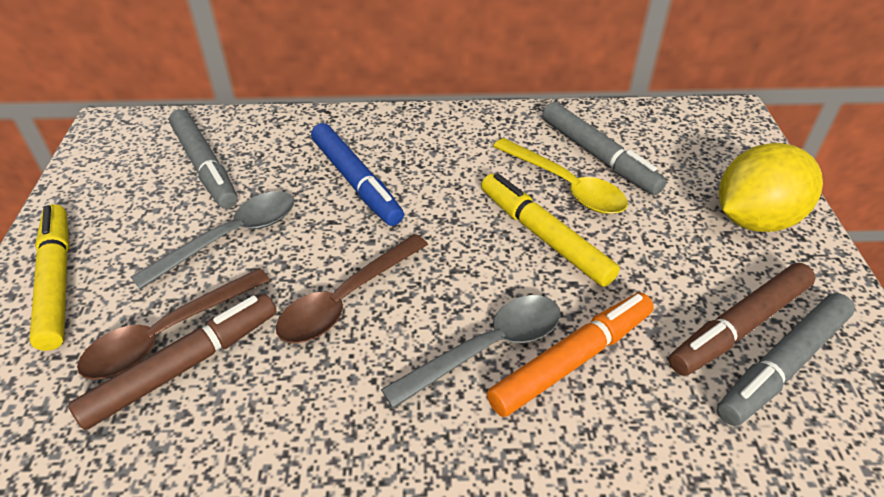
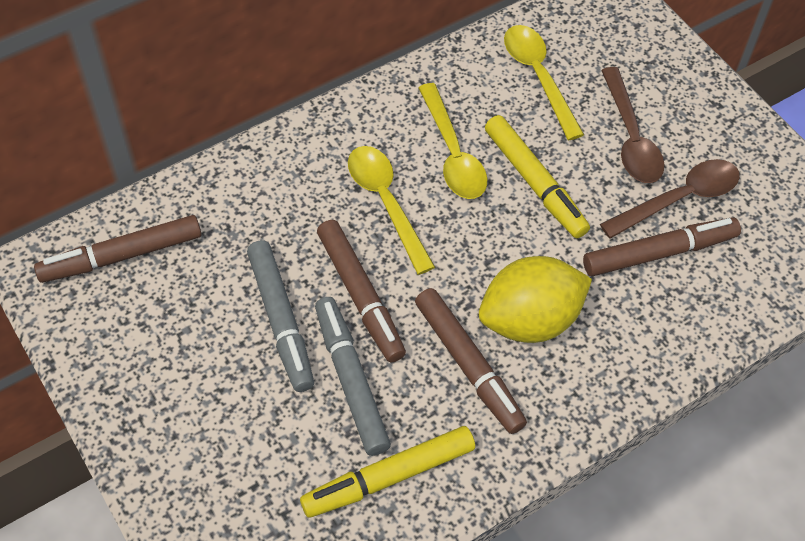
blue marker: [311,123,404,226] = 1 -> none = 0
brown marker: [68,294,276,430] [669,263,815,376] = 2 -> [34,215,202,283] [317,220,406,362] [415,288,527,434] [583,217,741,276] = 4
grey marker: [169,109,238,209] [542,102,666,195] [717,293,855,426] = 3 -> [247,240,314,392] [315,297,391,456] = 2
grey spoon: [131,191,294,290] [381,295,561,409] = 2 -> none = 0
orange marker: [487,293,654,417] = 1 -> none = 0
yellow spoon: [493,138,628,214] = 1 -> [348,146,435,275] [418,83,487,199] [504,25,584,140] = 3

